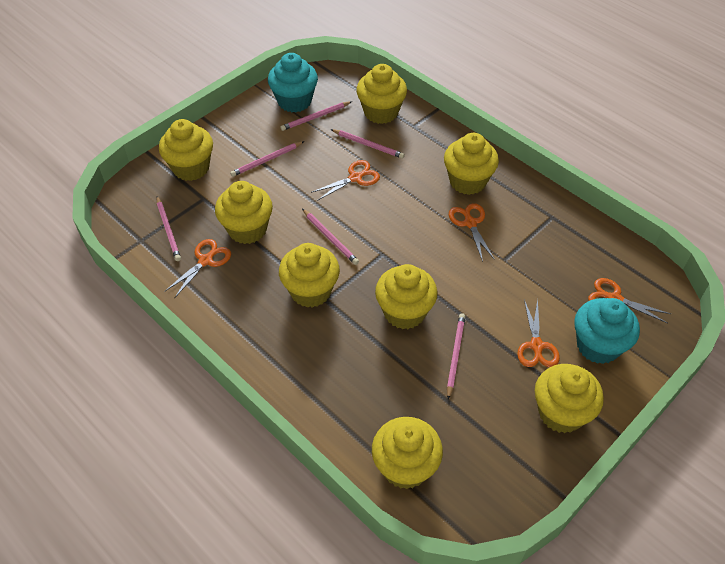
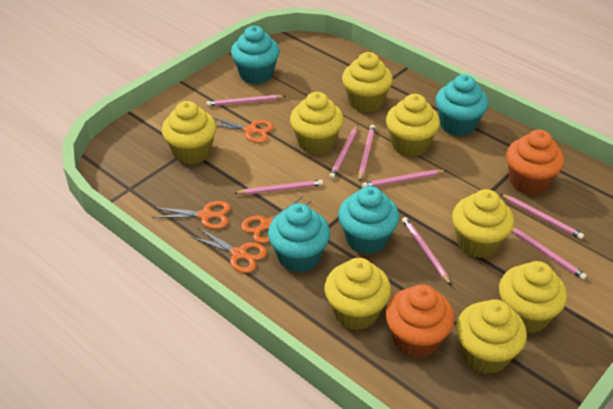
orange cupcake: none = 0 -> [386,284,455,358] [506,130,564,195] = 2
orange scissors: [164,239,231,299] [311,160,380,201] [449,203,495,262] [517,299,560,367] [588,278,671,323] = 5 -> [152,201,230,229] [191,228,267,273] [213,117,274,143] [241,196,312,243] = 4
pink pencil: [157,196,181,261] [230,141,304,177] [280,101,352,131] [302,209,359,265] [331,129,405,159] [447,313,466,400] = 6 -> [206,95,286,106] [235,180,323,195] [329,125,358,179] [359,125,375,182] [362,169,447,187] [402,217,451,285] [500,194,584,239] [511,227,587,280] = 8
turquoise cupcake: [268,53,318,112] [574,298,640,364] = 2 -> [231,26,280,84] [268,203,330,273] [338,186,399,255] [435,74,488,136] = 4

